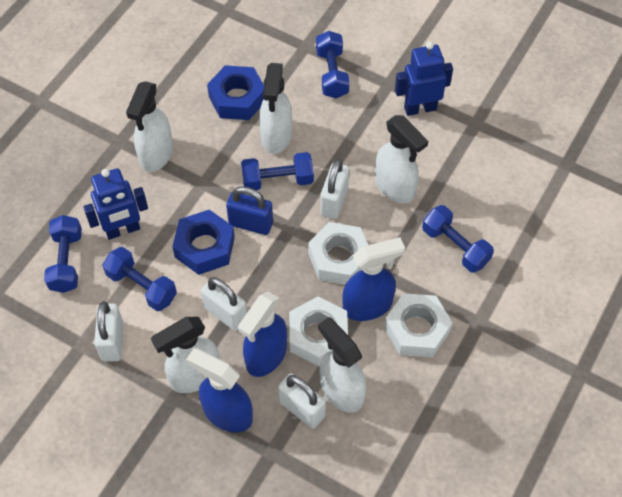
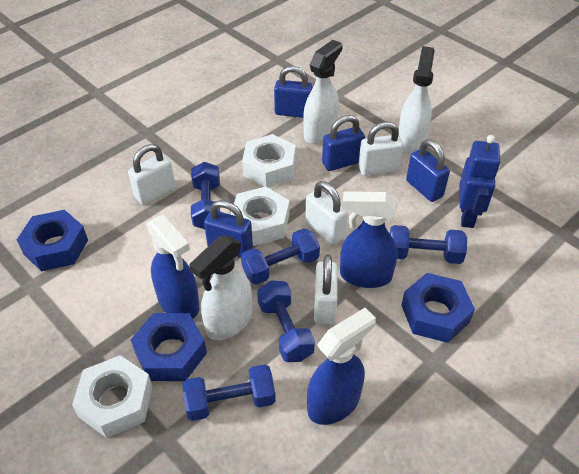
blue nut: [172,210,235,275] [207,65,264,120] = 2 -> [17,210,88,271] [131,313,207,381] [401,273,475,343] = 3
blue padlock: [226,186,273,235] = 1 -> [204,200,253,257] [274,66,313,118] [322,115,365,171] [406,139,450,202] = 4
blue robot: [83,168,148,240] [395,42,453,116] = 2 -> [459,135,501,228] = 1
white spray bottle: [126,81,173,172] [151,317,219,393] [259,63,292,154] [318,317,366,413] [375,115,428,203] = 5 -> [190,235,252,341] [303,40,343,144] [398,46,435,154] = 3

